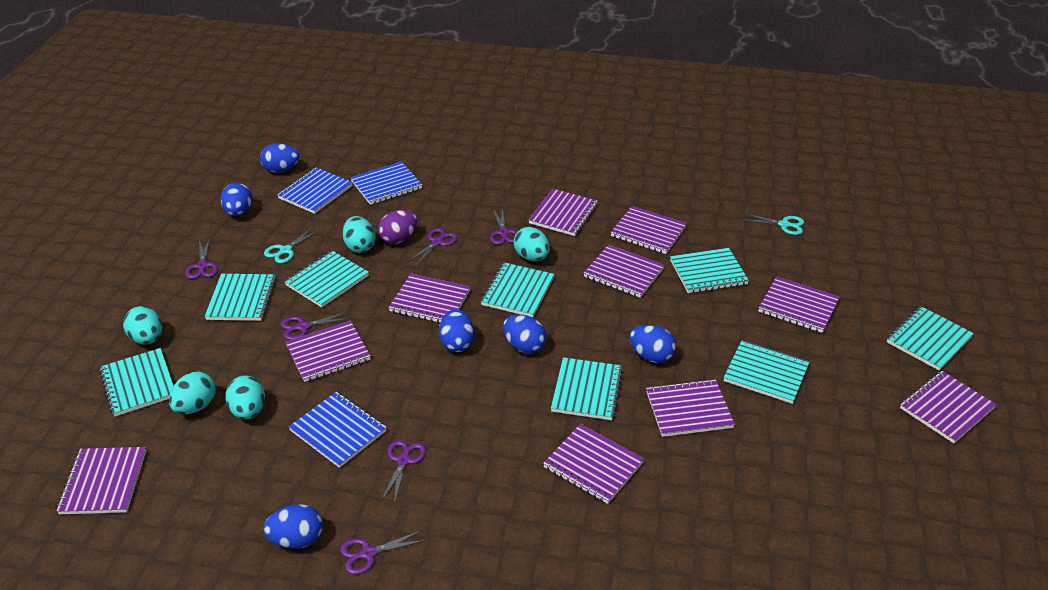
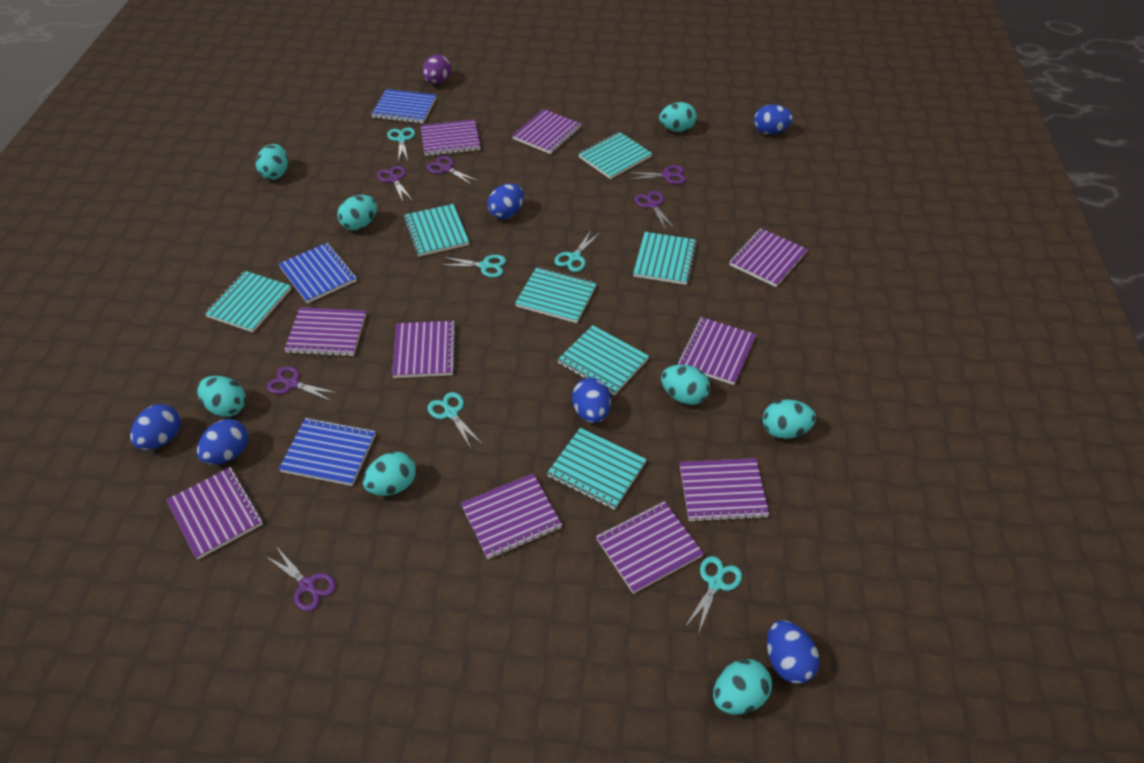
turquoise egg: [123,306,162,345] [169,372,216,414] [225,375,265,420] [342,216,376,253] [514,227,550,261] = 5 -> [197,376,246,417] [256,144,288,180] [337,195,377,230] [363,452,416,496] [659,102,697,132] [661,365,710,405] [713,659,772,715] [763,399,816,439] = 8
turquoise notebook: [99,348,174,416] [205,274,276,321] [284,251,369,308] [481,262,554,317] [551,357,623,420] [670,248,749,293] [723,340,809,404] [887,306,974,371] = 8 -> [204,271,291,332] [403,204,469,257] [515,267,597,323] [547,428,647,510] [557,325,649,395] [578,132,652,179] [633,232,698,285] = 7
turquoise scissors: [264,227,320,263] [744,213,804,235] = 2 -> [387,127,415,162] [427,392,482,448] [443,255,506,277] [554,230,600,272] [685,556,742,634] = 5

